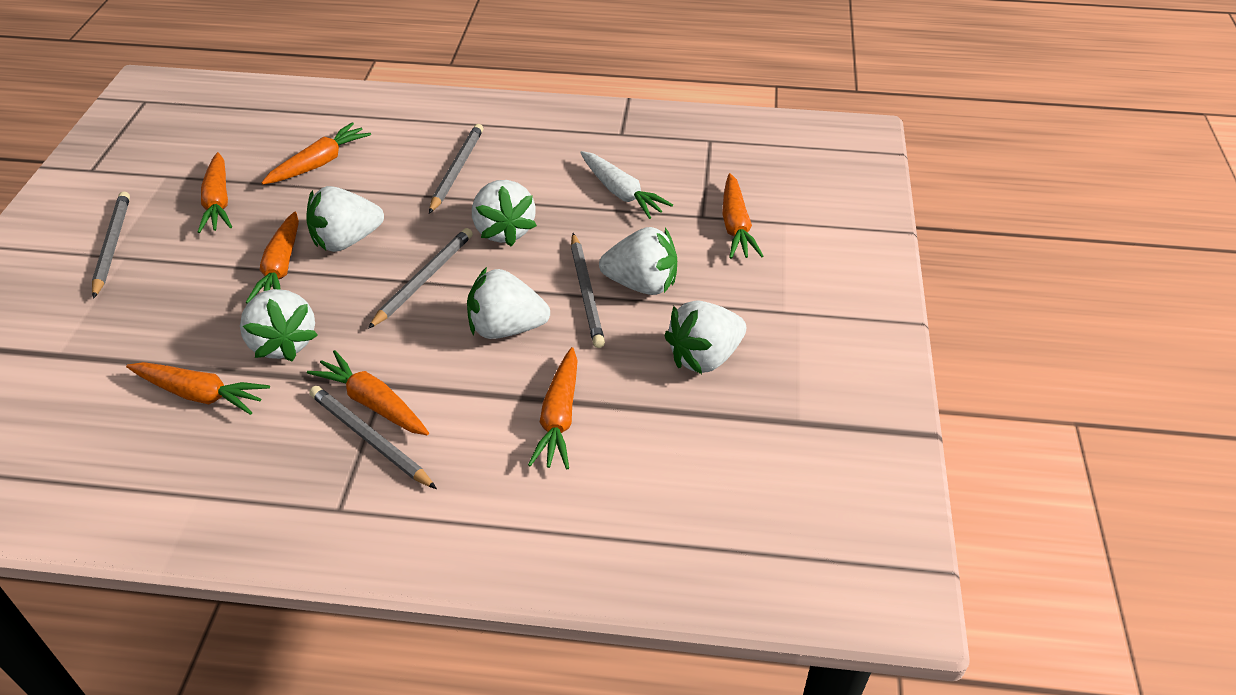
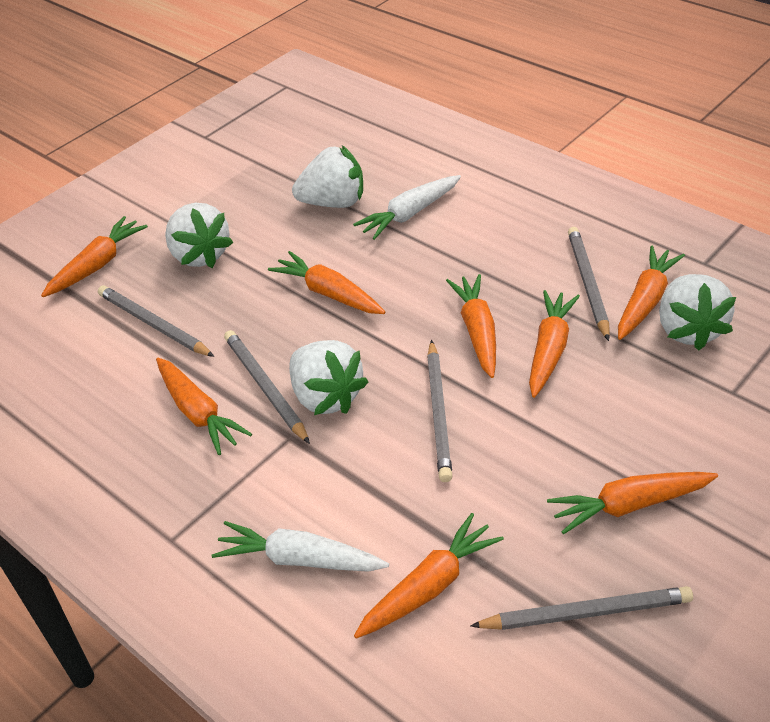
orange carrot: [126,362,270,415] [198,152,232,233] [246,212,299,304] [262,122,371,184] [307,350,429,435] [528,347,578,469] [722,173,763,259] = 7 -> [41,216,148,297] [156,358,252,455] [268,251,385,314] [354,513,504,639] [446,274,496,378] [529,290,580,398] [547,472,718,534] [618,246,685,340] = 8
white carrot: [580,151,673,219] = 1 -> [212,521,389,572] [353,175,461,240] = 2
white strawberry: [240,289,318,361] [306,186,384,252] [467,267,550,339] [472,180,537,247] [599,227,677,295] [664,300,746,374] = 6 -> [165,203,234,268] [289,340,368,415] [292,146,363,208] [659,274,736,351] = 4

